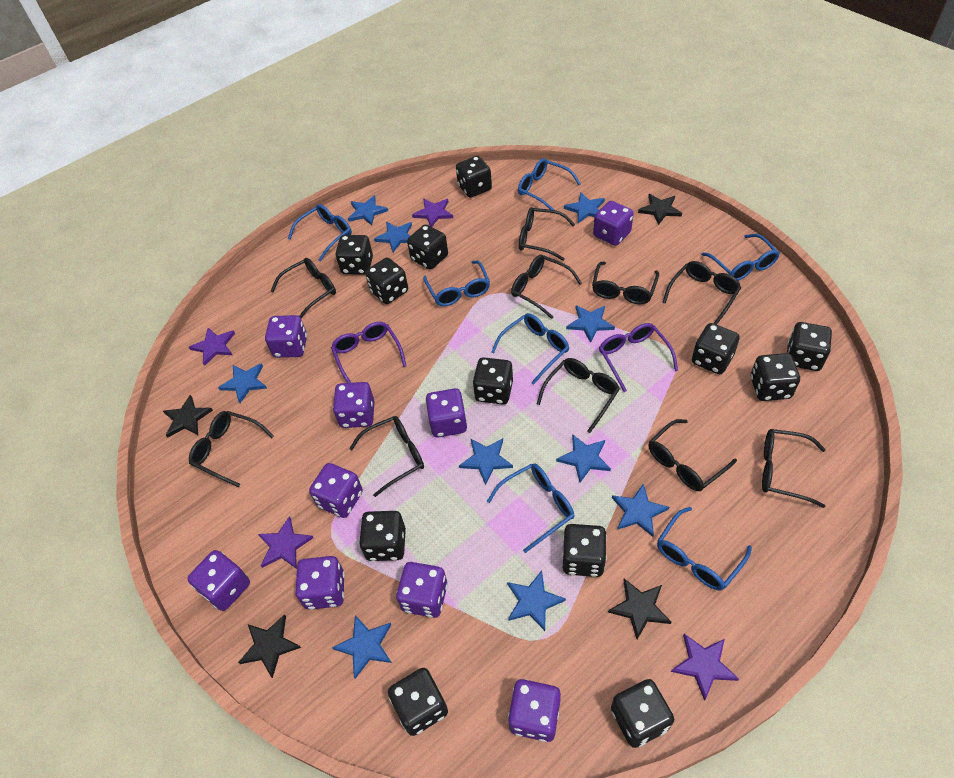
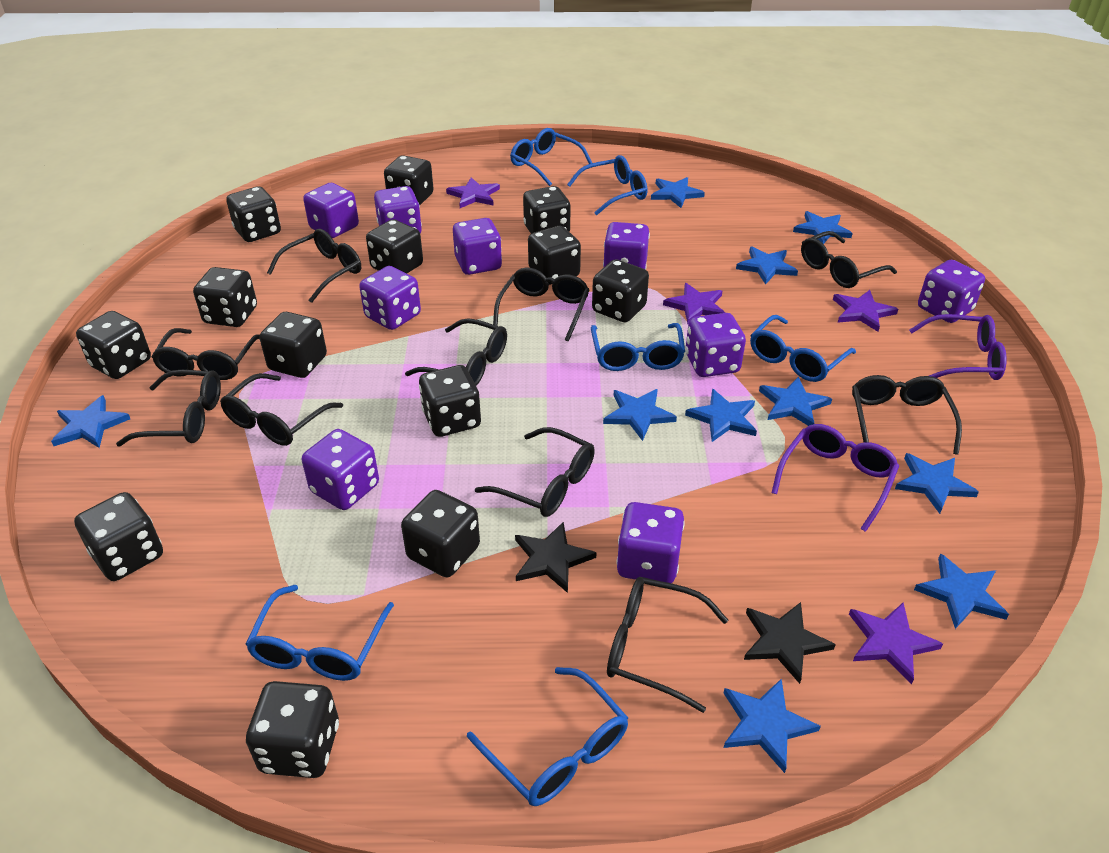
black dice: [335,235,373,275] [359,511,406,561] [365,257,408,304] [388,668,448,736] [407,224,448,270] [456,156,492,198] [473,357,513,405] [562,524,607,577] [611,679,674,748] [692,323,740,374] [751,353,800,401] [787,322,832,371] = 12 -> [74,492,163,581] [76,311,151,379] [193,267,257,327] [226,186,281,242] [246,681,339,778] [260,312,327,378] [366,219,423,274] [384,155,434,205] [401,490,480,577] [419,365,481,437] [523,186,571,234] [528,226,581,285] [592,259,649,322] = 13
black star: [163,395,213,437] [238,614,301,678] [608,579,671,639] [638,194,682,225] = 4 -> [515,522,597,593] [744,602,836,684] = 2
blue glasses: [288,204,352,262] [423,260,490,306] [487,463,575,553] [491,313,569,385] [518,158,581,210] [657,507,752,590] [701,234,780,281] = 7 -> [246,585,394,681] [467,667,628,806] [510,128,592,186] [567,155,648,215] [591,323,685,371] [750,315,856,382] = 6

